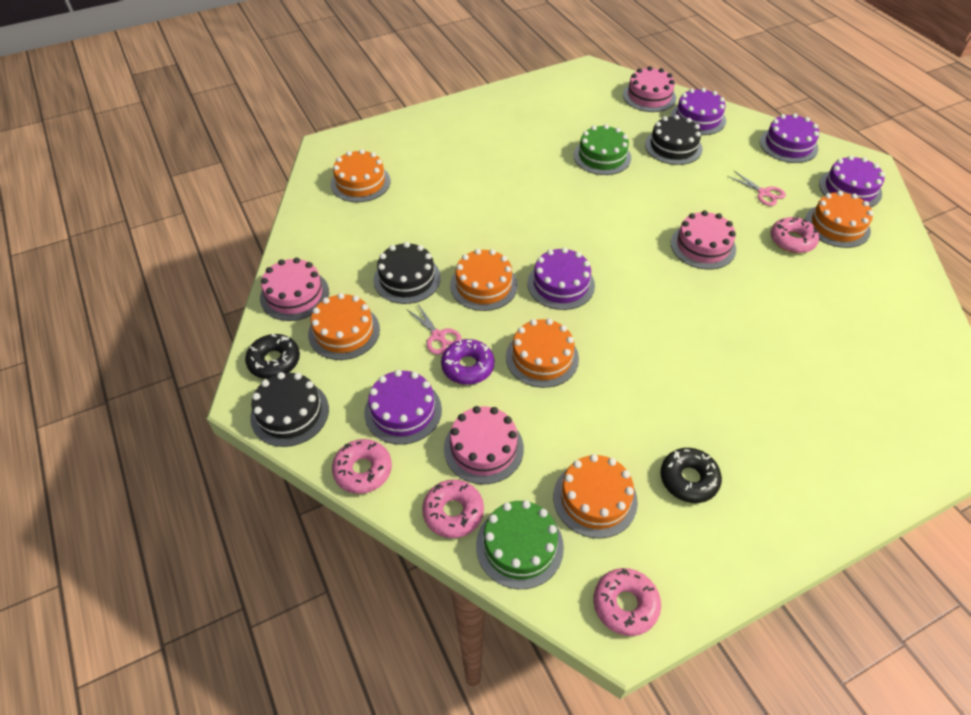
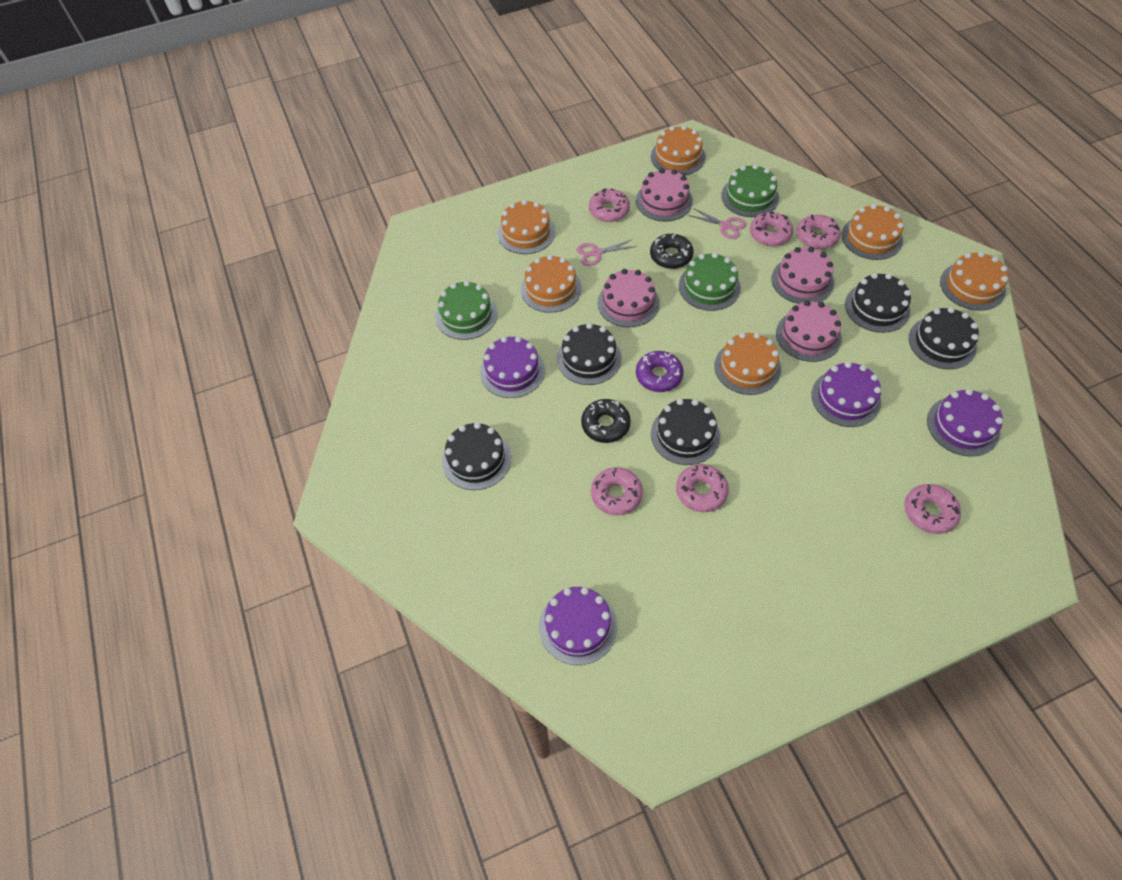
black cake: [250,372,329,447] [373,242,441,304] [645,115,703,165] = 3 -> [442,422,511,490] [557,323,621,385] [651,399,720,465] [845,273,911,333] [909,307,979,369] = 5
green cake: [476,500,564,589] [573,124,631,175] = 2 -> [435,281,497,340] [679,253,741,311] [721,164,779,217] = 3
pink donut: [332,439,392,494] [422,479,484,538] [594,568,661,636] [771,217,819,253] = 4 -> [589,188,630,222] [591,467,643,515] [676,464,729,512] [750,212,793,246] [796,214,841,249] [904,484,961,534] = 6
purple cake: [364,370,442,445] [528,247,595,310] [671,88,726,135] [760,113,819,163] [819,155,885,207] = 5 -> [480,336,545,398] [539,587,617,665] [811,362,881,427] [927,389,1003,456] = 4

